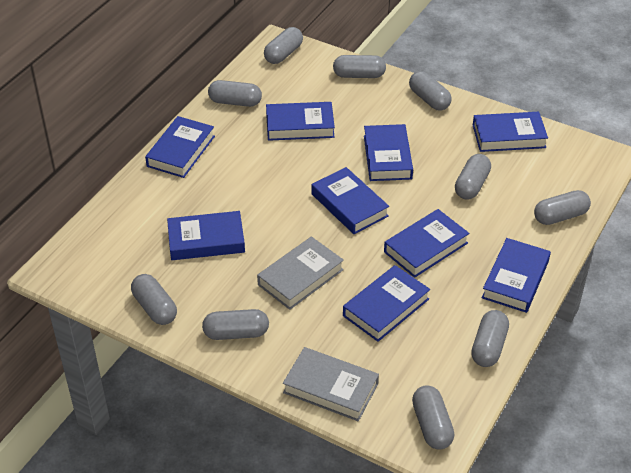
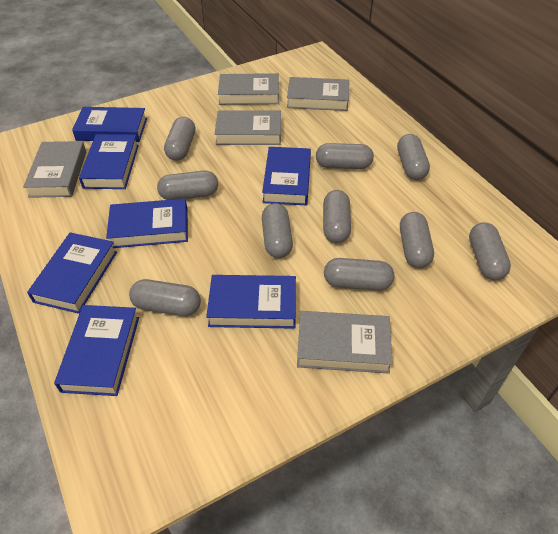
blue book: [145,116,215,178] [167,211,245,260] [266,102,335,141] [312,167,389,234] [343,265,430,342] [364,124,413,181] [384,209,469,278] [473,112,548,152] [482,238,551,313] = 9 -> [27,232,117,314] [54,305,139,396] [72,107,147,142] [79,134,139,189] [106,199,188,248] [206,275,296,329] [262,147,311,205] = 7
grey book: [257,236,344,310] [283,347,379,421] = 2 -> [23,141,86,198] [215,111,281,145] [218,73,279,105] [287,77,349,111] [297,311,393,374] = 5

